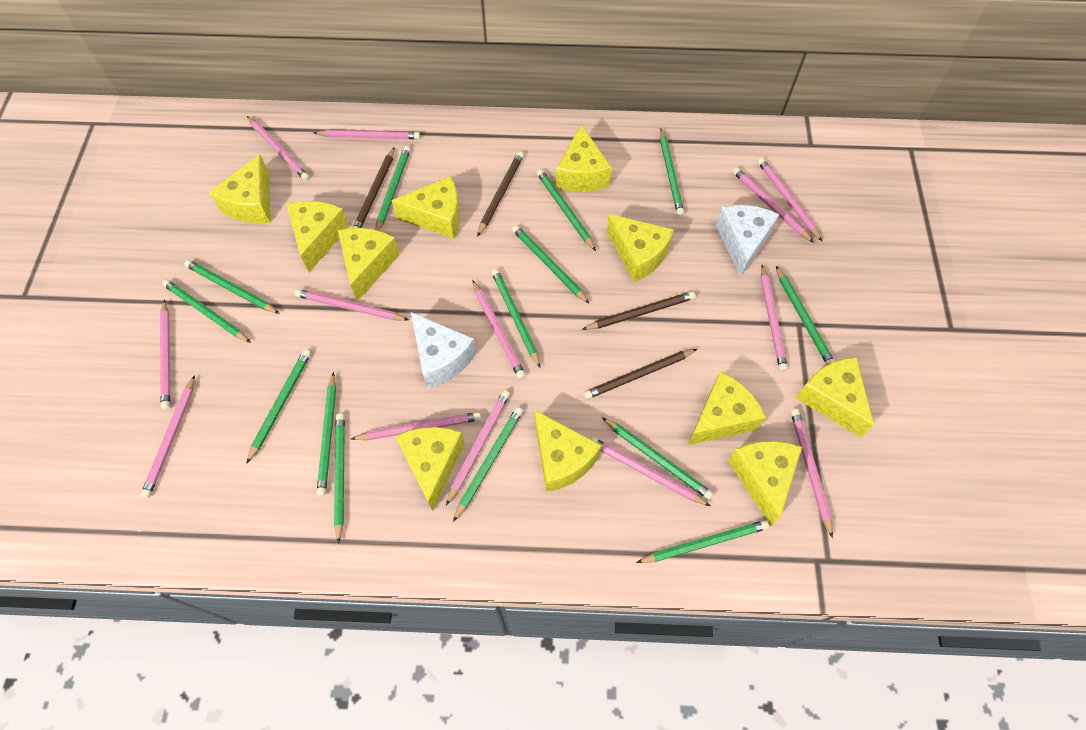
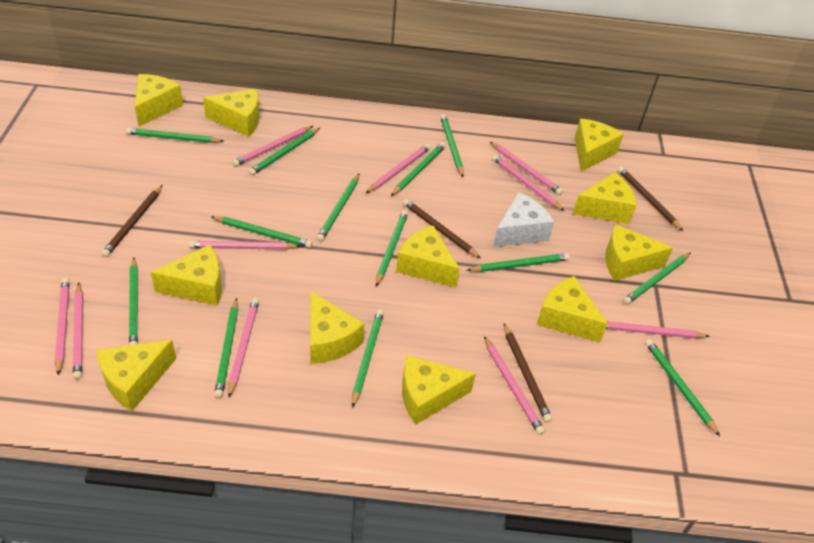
green pencil: [162,279,251,343] [184,260,280,314] [246,349,311,464] [317,372,336,496] [334,413,345,544] [375,146,411,231] [453,407,523,522] [491,269,541,368] [512,225,590,304] [537,169,596,251] [602,417,714,500] [636,520,769,563] [660,129,684,216] [776,266,835,365] = 14 -> [126,128,223,143] [129,258,138,345] [211,216,312,248] [214,298,238,398] [248,128,320,176] [317,173,360,242] [352,309,384,408] [376,210,408,286] [391,142,446,196] [440,114,464,177] [467,253,570,272] [623,252,691,305] [645,339,720,436] = 13
pink pencil: [141,375,195,498] [160,300,170,409] [247,116,309,181] [295,289,409,321] [314,130,420,139] [351,412,481,440] [446,390,510,505] [473,280,525,379] [591,437,710,506] [732,167,814,243] [757,158,822,241] [761,265,788,372] [791,409,833,538] = 13 -> [55,278,70,375] [73,283,83,380] [188,241,300,250] [228,298,259,397] [232,126,313,167] [366,144,431,193] [484,336,545,435] [490,142,563,195] [492,155,564,211] [606,321,710,339] = 10
white cheese: [411,312,477,388] [716,205,780,277] = 2 -> [493,192,554,247] = 1

